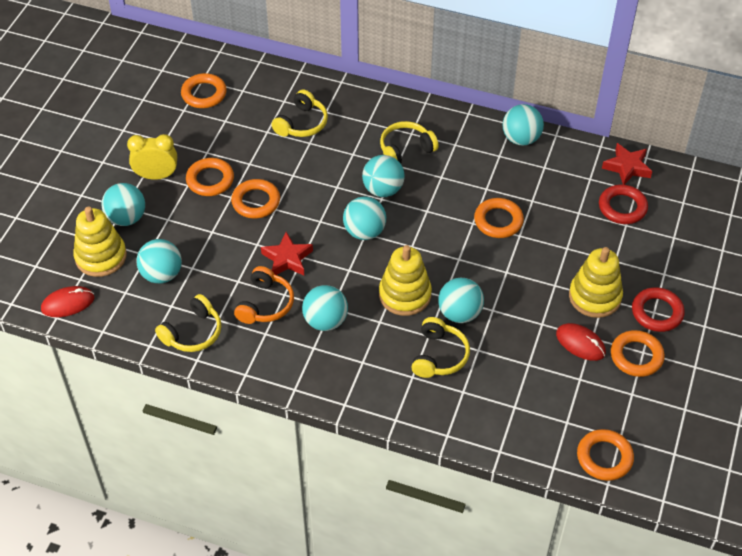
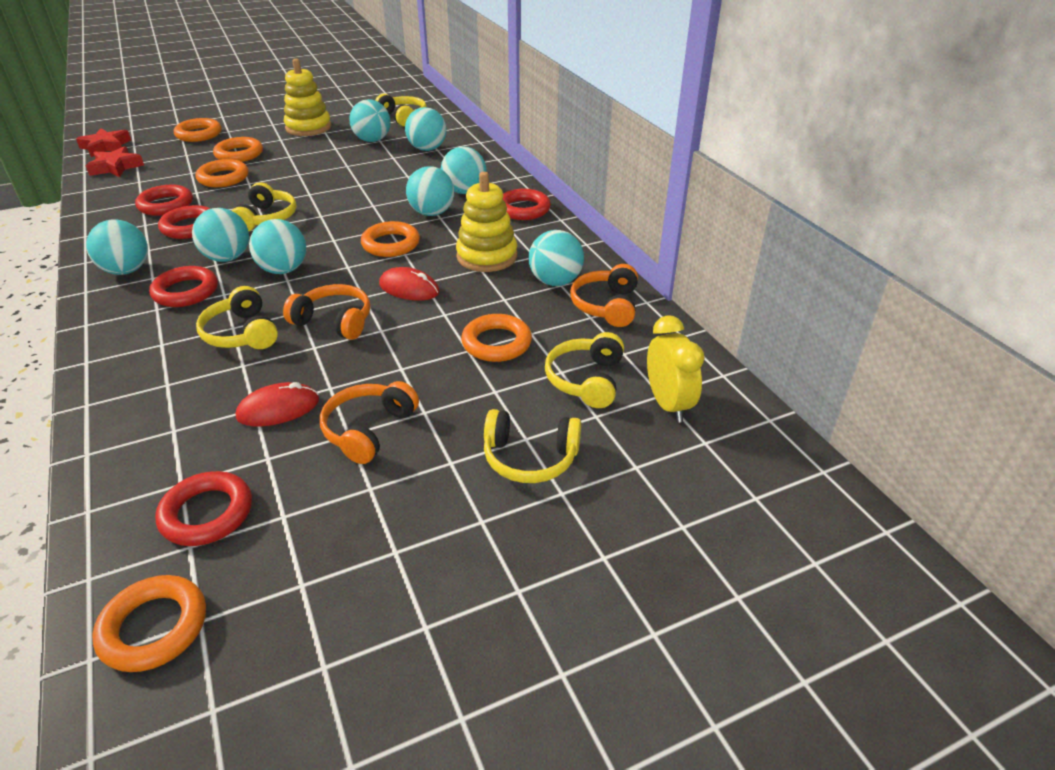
orange headphones: [234,266,294,324] = 1 -> [283,284,370,340] [320,381,419,464] [570,264,638,327] = 3
red ring: [599,185,648,224] [632,287,685,332] = 2 -> [135,185,193,216] [149,266,218,307] [155,471,252,546] [158,205,211,239] [503,189,551,220] = 5
turquoise ball: [102,183,145,226] [136,239,182,283] [302,285,348,331] [343,197,386,240] [362,155,405,197] [438,278,484,323] [503,104,544,146] = 7 -> [86,219,148,275] [192,208,249,262] [249,219,306,274] [349,99,391,142] [405,107,447,151] [406,166,454,216] [441,146,487,194] [529,230,584,286] = 8
yellow headphones: [155,294,221,352] [271,90,328,137] [380,121,439,164] [411,317,470,378] = 4 -> [196,286,278,349] [232,182,297,231] [375,94,427,127] [484,409,581,483] [545,332,624,408] = 5
yellow stacking toy: [73,207,127,277] [379,245,432,316] [569,247,623,318] = 3 -> [284,59,332,136] [456,172,517,272] = 2

